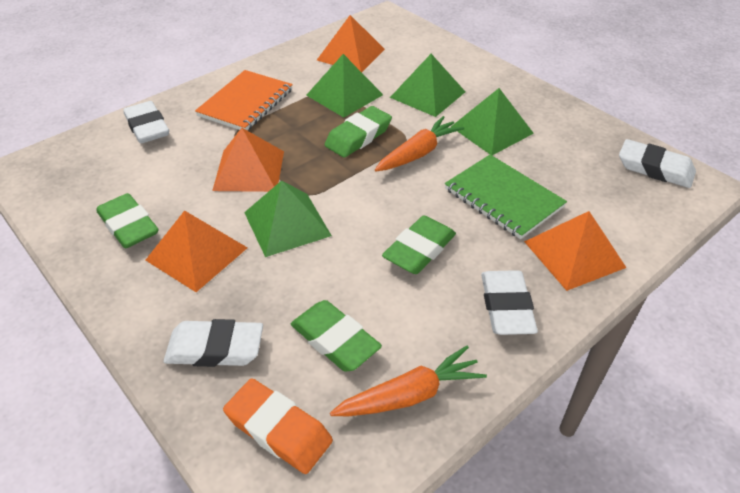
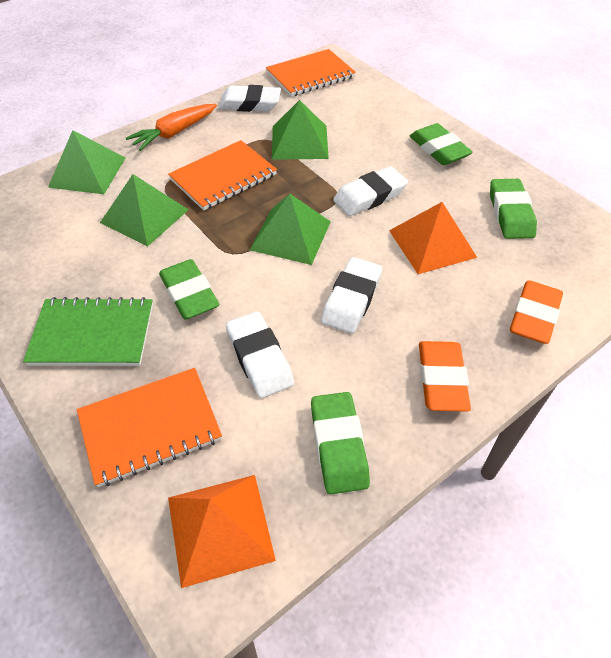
orange carrot: [330,346,487,416] [375,116,464,171] = 2 -> [126,104,217,151] = 1
orange eraser: [223,378,333,474] = 1 -> [419,341,471,412] [510,280,563,344] = 2
orange notebook: [195,70,293,130] = 1 -> [77,368,222,487] [168,140,277,211] [266,49,356,97] = 3
orange pyramid: [146,210,247,292] [212,128,284,192] [317,15,385,72] [524,211,627,291] = 4 -> [168,475,276,588] [389,202,477,274] = 2

